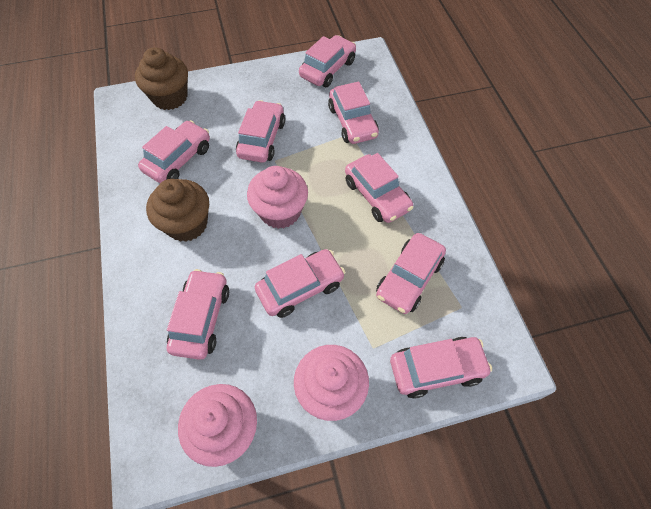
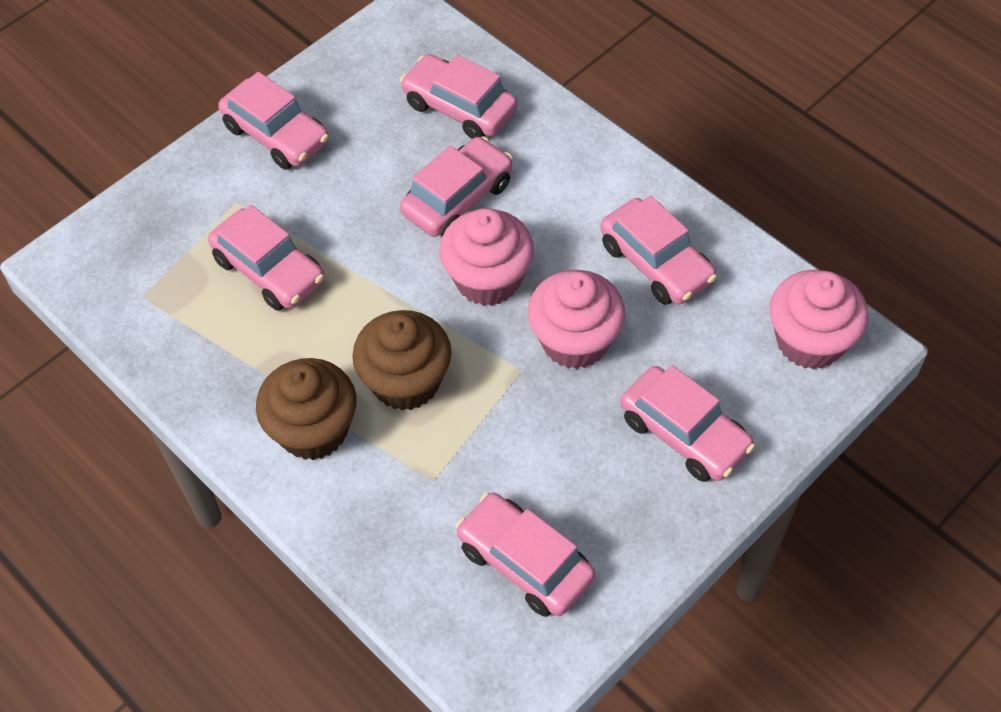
pink car: [138,120,210,183] [167,269,229,360] [236,100,285,163] [255,249,345,318] [299,35,356,87] [328,81,379,144] [345,153,413,223] [376,233,446,314] [390,337,492,399] = 9 -> [208,205,325,311] [218,72,329,170] [400,54,517,139] [400,136,513,237] [456,493,595,617] [600,196,717,305] [620,365,755,482] = 7

